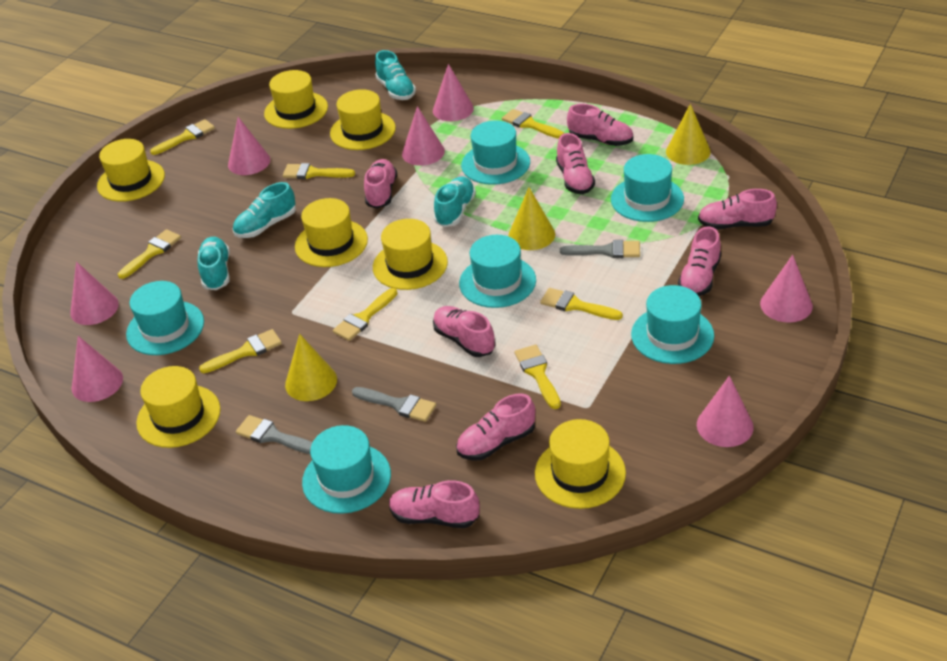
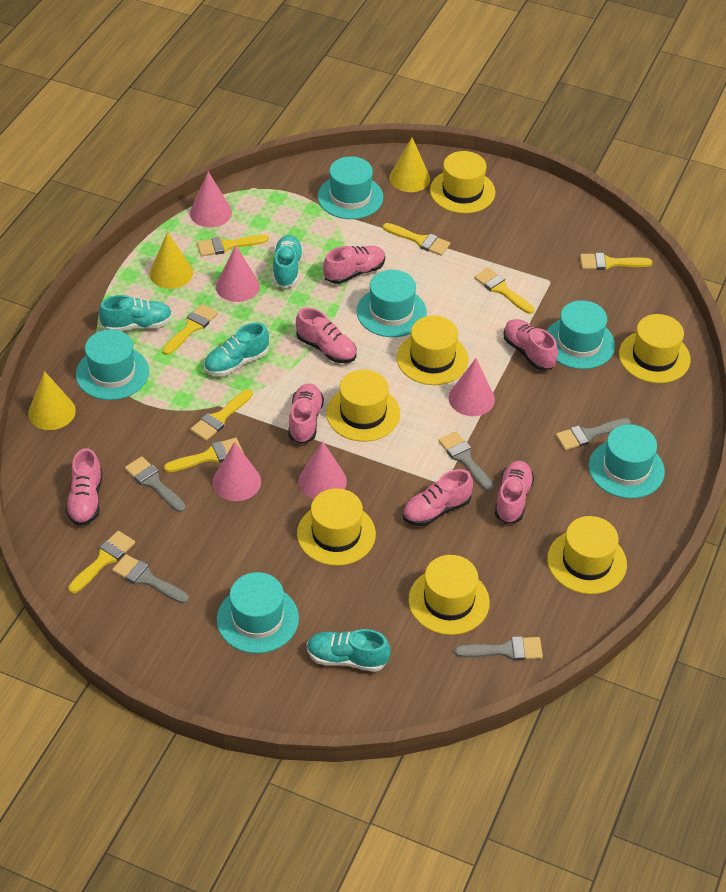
grey brush: [236,415,313,454] [352,387,436,422] [560,240,640,258] = 3 -> [112,554,189,604] [125,456,186,512] [439,431,493,492] [454,636,543,661] [556,418,631,450] = 5
pink cone: [70,262,119,325] [72,336,123,402] [228,117,270,175] [402,106,445,166] [433,64,474,121] [697,376,754,447] [760,255,813,322] = 7 -> [190,171,232,227] [212,442,261,501] [216,245,260,302] [298,441,347,499] [448,358,495,416] = 5
pink shoe: [364,159,397,209] [389,480,480,528] [433,306,495,357] [456,393,535,460] [556,133,595,194] [567,104,633,146] [678,226,721,296] [698,189,777,229] = 8 -> [66,448,102,526] [288,383,324,444] [296,307,357,363] [323,246,385,284] [402,469,473,526] [495,461,534,524] [504,319,558,370] = 7

